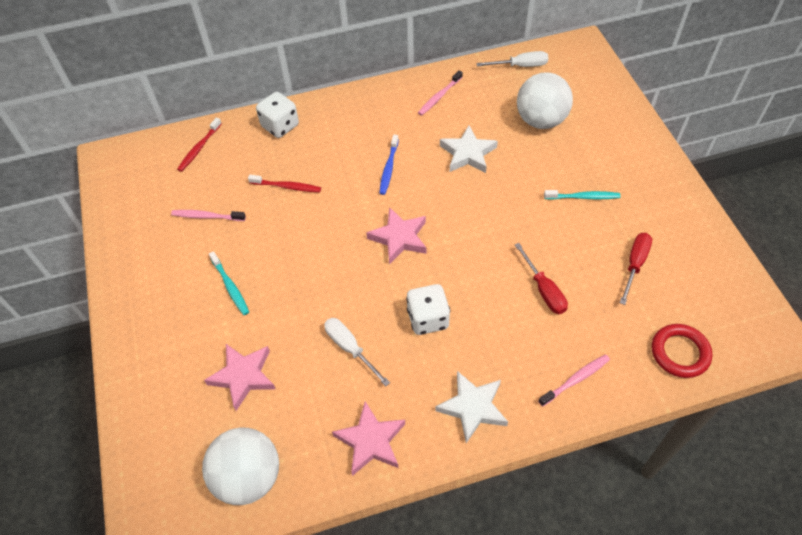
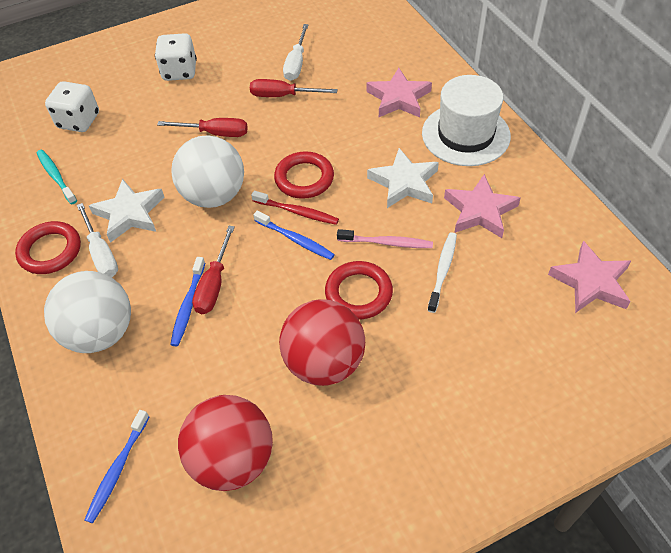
blue toothbrush: [379,135,399,195] = 1 -> [85,410,149,523] [170,257,205,346] [253,211,335,260] = 3
pink toothbrush: [171,210,246,221] [418,70,463,116] [538,355,610,407] = 3 -> [337,229,433,248] = 1
red ball: none = 0 -> [178,395,273,491] [279,299,365,386] = 2
red ring: [652,324,712,378] = 1 -> [15,221,81,274] [274,151,334,199] [325,261,393,319] = 3
red screwdriver: [515,243,568,314] [620,233,652,305] = 2 -> [157,118,248,137] [192,226,235,314] [250,79,337,97] = 3
red toothbrush: [177,118,222,172] [248,175,321,192] = 2 -> [251,191,339,225] = 1
turquoise toothbrush: [209,251,249,315] [544,190,621,200] = 2 -> [37,150,77,204] = 1
white hat: none = 0 -> [422,75,511,166] = 1
white toothbrush: none = 0 -> [428,232,457,313] = 1

